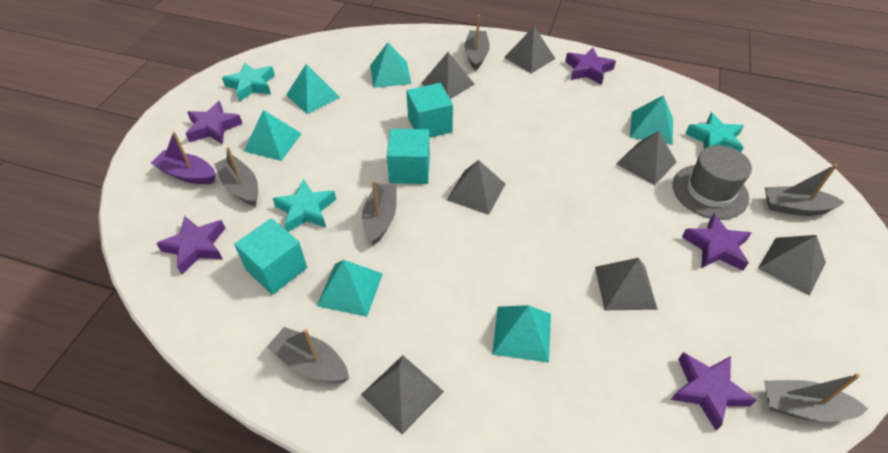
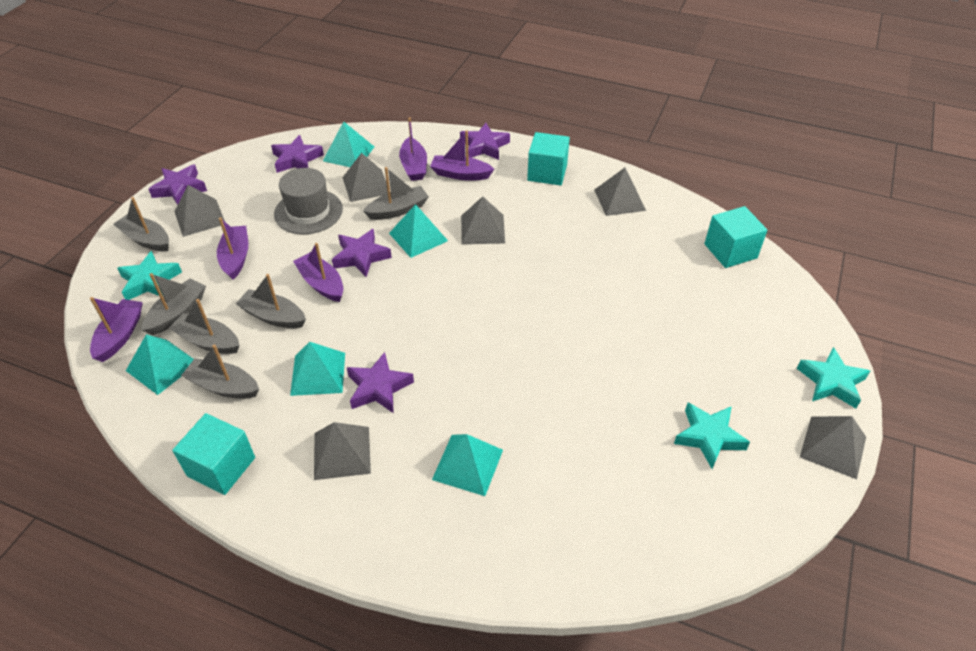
grey pyramid: [361,355,444,434] [421,52,474,99] [447,160,505,215] [504,27,556,73] [595,258,658,310] [616,131,676,185] [758,235,826,296] = 7 -> [174,185,225,237] [314,422,371,480] [342,153,388,202] [461,196,505,244] [594,168,646,216] [800,416,866,479] = 6
purple boat: [151,132,216,184] = 1 -> [90,297,143,362] [217,217,248,280] [293,243,343,302] [399,117,427,181] [430,130,494,181] = 5
turquoise pyramid: [244,110,302,161] [286,64,340,114] [317,260,383,317] [370,42,411,88] [492,305,551,363] [630,95,673,145] = 6 -> [126,334,194,395] [290,342,345,396] [323,121,374,167] [389,204,448,258] [432,434,503,496] = 5

